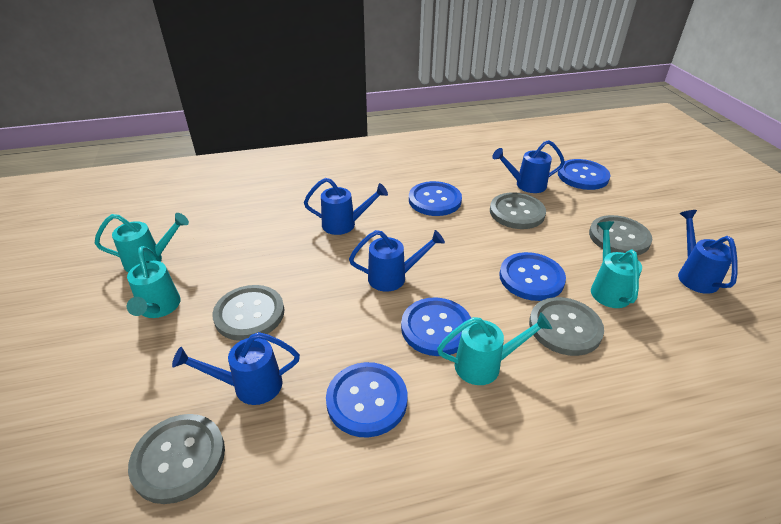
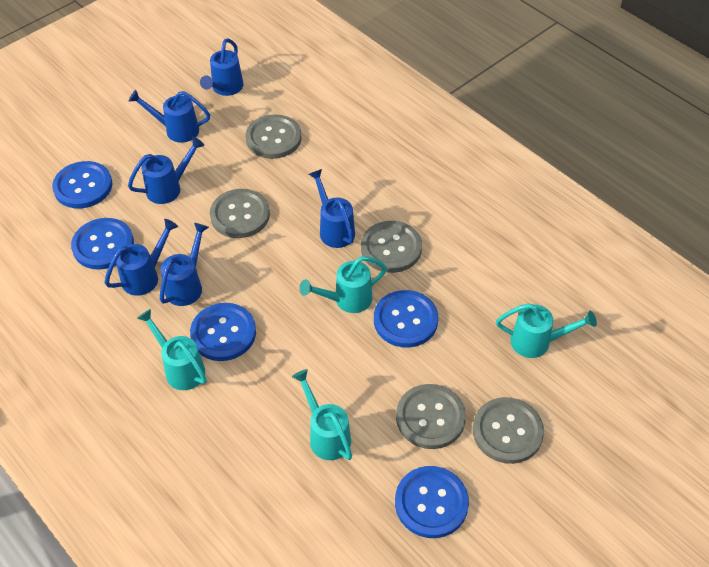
blue watering can: [172,332,300,405] [304,178,388,235] [349,230,445,292] [492,140,565,193] [678,210,738,294] = 5 -> [105,219,178,296] [128,137,204,204] [129,90,210,143] [160,223,209,306] [200,38,244,96] [309,169,355,248] = 6

